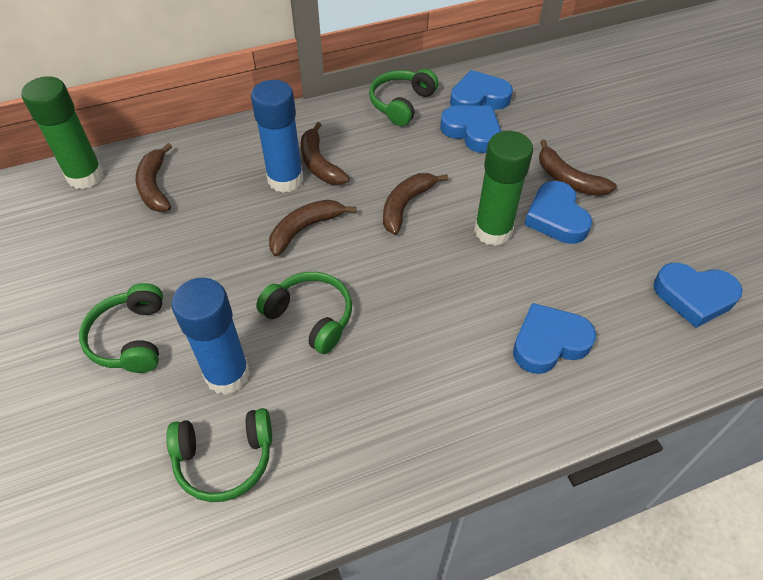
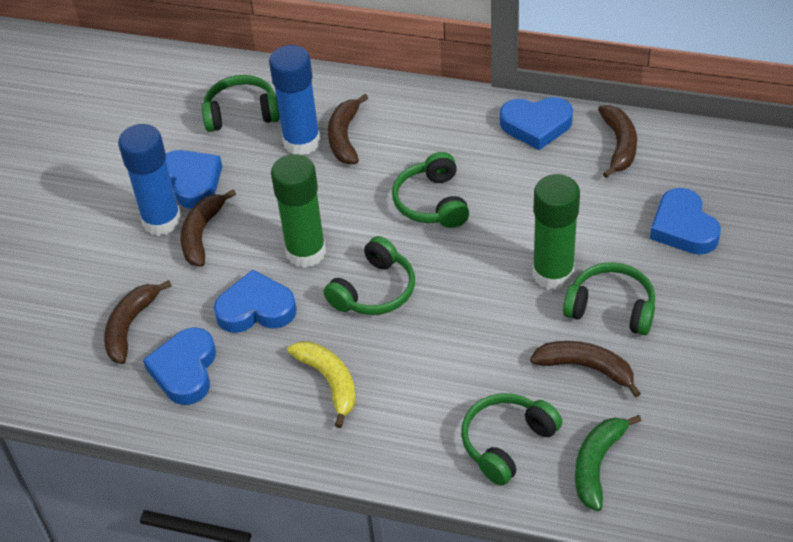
green banana: none = 0 -> [575,415,641,511] = 1
green headphones: [79,283,163,373] [166,408,272,502] [256,272,352,354] [369,69,439,126] = 4 -> [202,75,280,132] [324,236,415,315] [392,152,469,228] [461,393,562,486] [563,262,655,335] = 5
yellow banana: none = 0 -> [287,341,356,428] = 1

